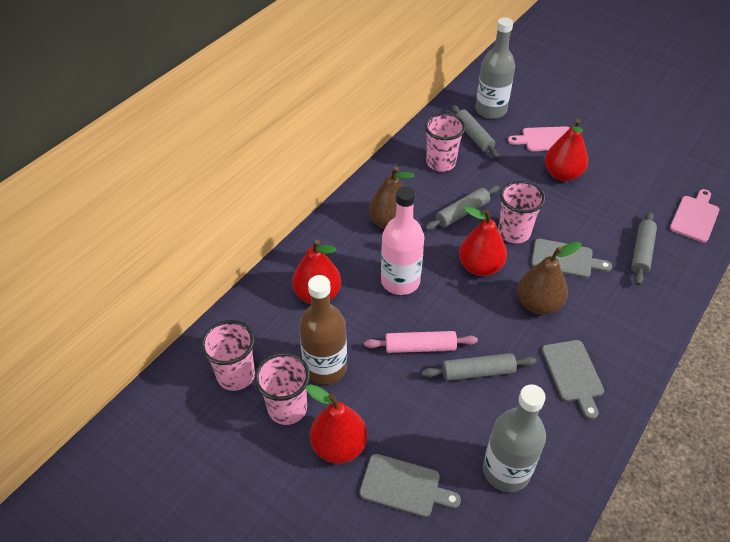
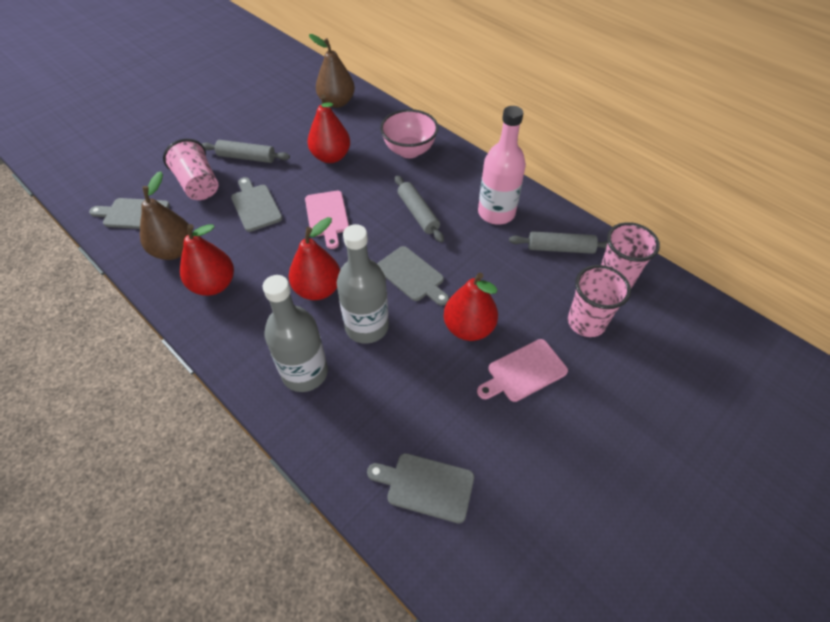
brown bottle: [299,275,347,385] = 1 -> none = 0
grey cutting board: [359,454,461,517] [531,239,612,278] [542,340,604,419] = 3 -> [89,198,170,229] [231,177,283,232] [367,453,474,524] [377,246,449,306] = 4
grey rolling pin: [422,353,537,381] [425,185,500,230] [451,105,500,158] [631,212,657,285] = 4 -> [202,140,290,163] [395,176,444,243] [509,231,607,254] = 3
pink bowl: none = 0 -> [380,109,438,158] = 1
pink cup: [201,320,255,391] [254,352,310,425] [424,113,466,172] [498,181,545,243] = 4 -> [163,139,218,200] [568,265,631,337] [601,222,660,288] = 3
pink rolling pin: [364,331,478,353] = 1 -> none = 0

